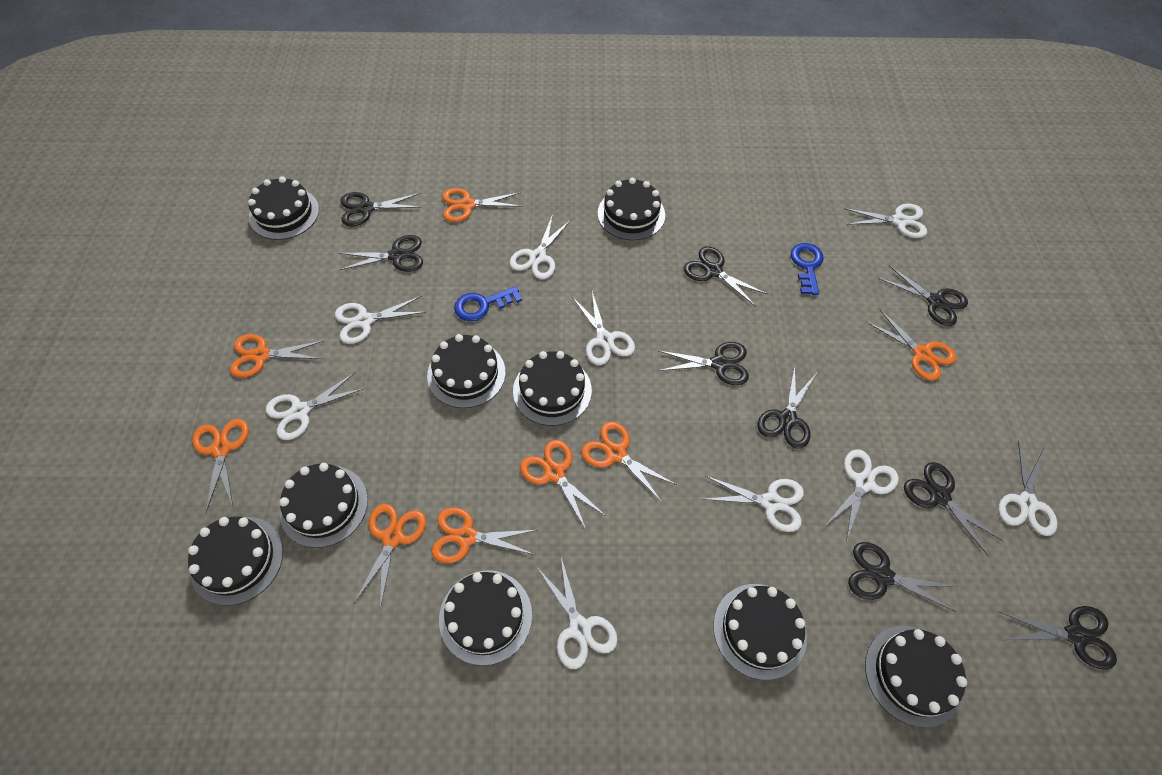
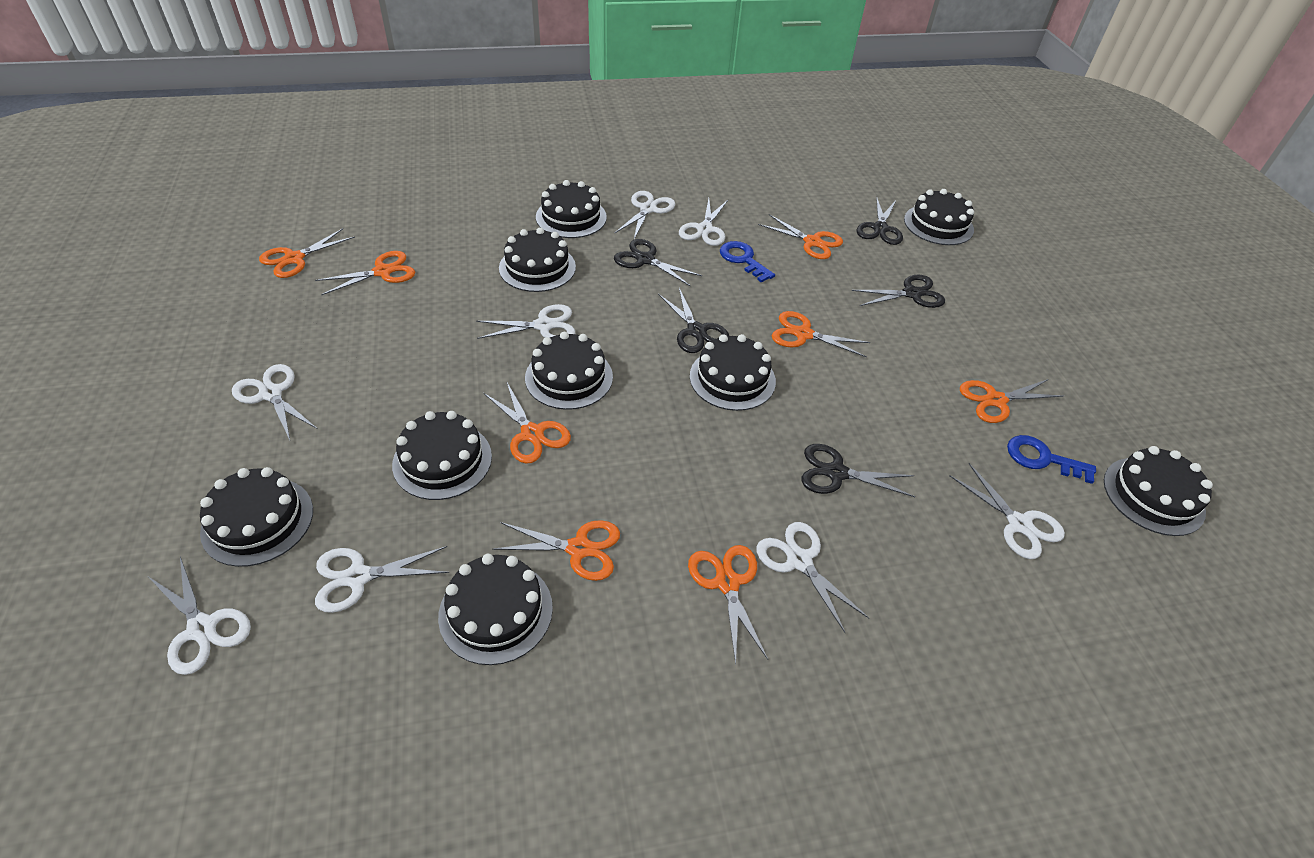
black scissors: [339,235,423,272] [341,192,420,226] [658,342,749,385] [683,246,767,307] [758,365,816,449] [848,542,958,612] [879,265,968,326] [904,462,1004,556] [1000,606,1117,670] = 9 -> [614,239,702,287] [658,288,729,353] [801,444,915,497] [852,275,945,308] [856,197,903,245] = 5
white scissors: [266,372,364,440] [335,296,426,344] [509,214,571,279] [537,558,618,669] [572,291,635,365] [704,476,804,532] [824,449,899,542] [845,204,927,238] [998,441,1057,536] = 9 -> [149,557,251,675] [232,364,318,440] [315,546,449,613] [476,304,575,339] [614,191,675,239] [679,198,728,246] [757,522,869,633] [950,463,1065,559] = 8

